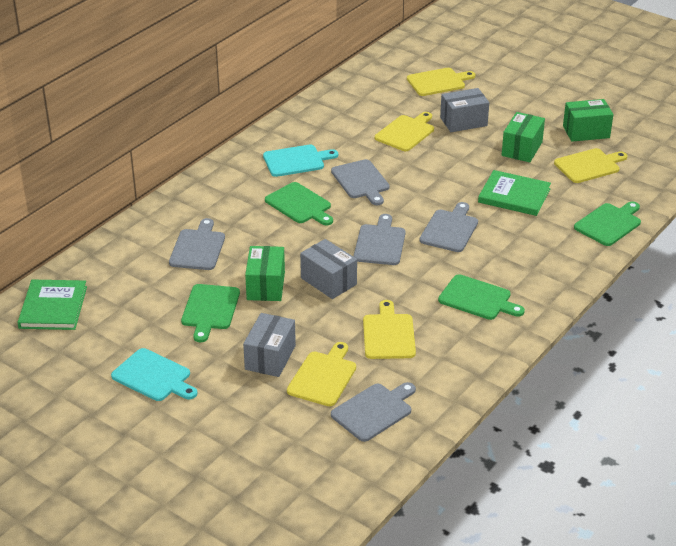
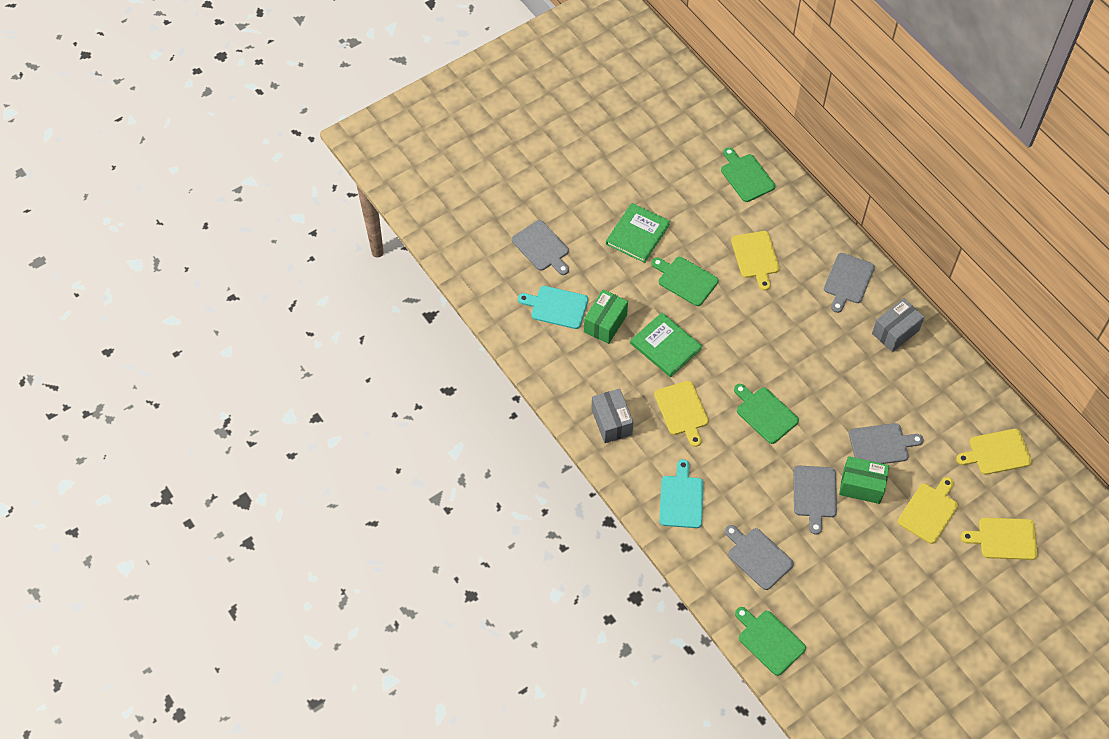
green box: [245,246,285,301] [502,112,545,162] [563,99,613,142] = 3 -> [584,289,628,344] [839,456,889,504] = 2
grey box: [243,313,296,377] [300,239,357,299] [440,88,489,132] = 3 -> [591,389,634,443] [872,298,924,352] = 2

